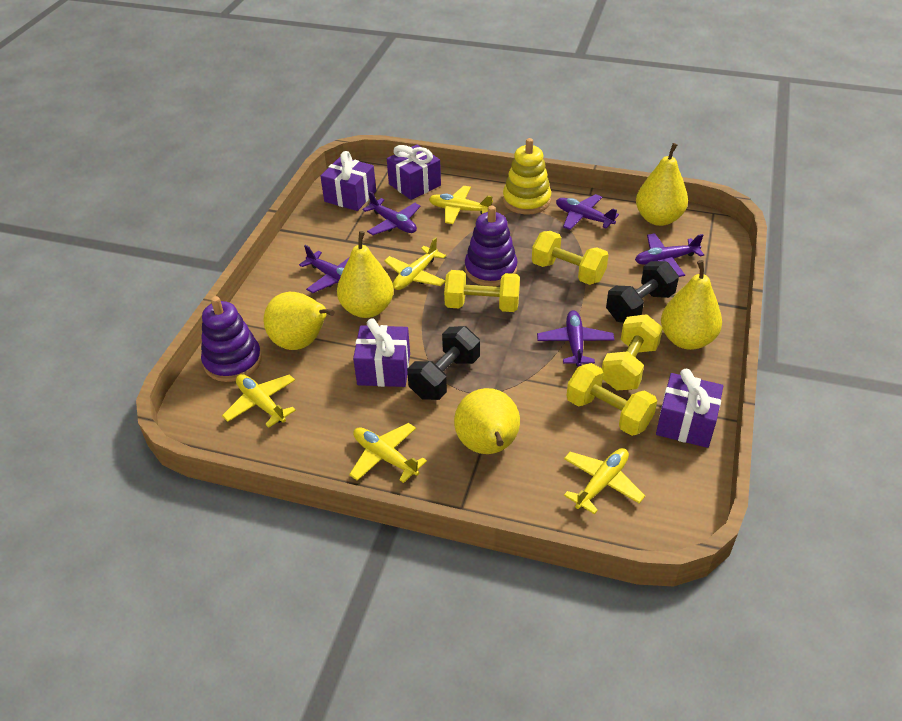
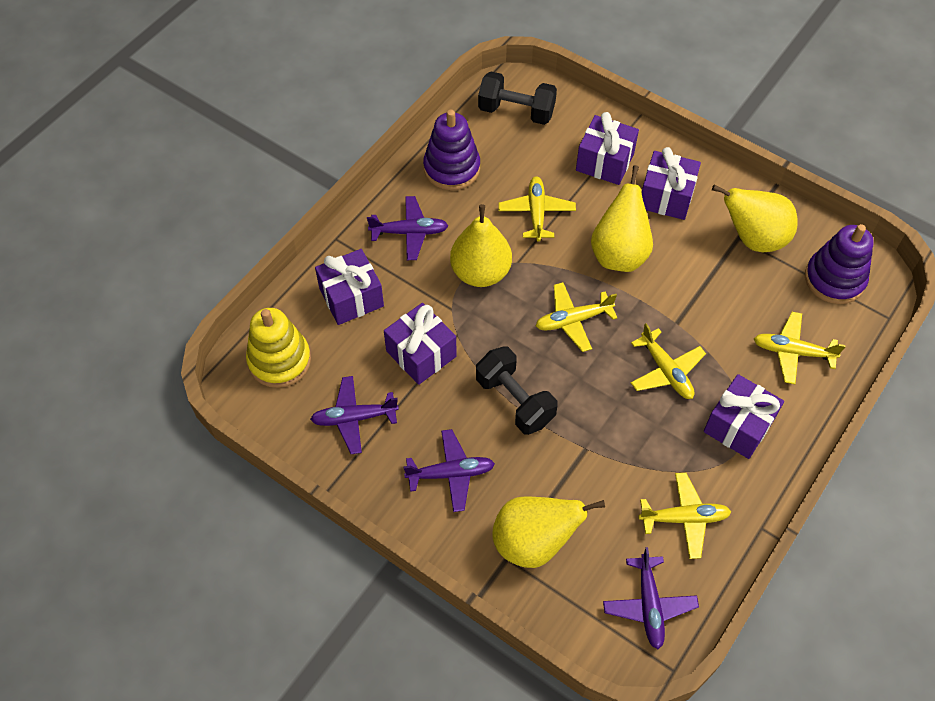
purple gift: [320,151,376,211] [353,318,410,387] [387,145,441,200] [656,369,723,448] = 4 -> [315,249,384,325] [384,303,457,385] [576,112,639,185] [642,147,701,220] [704,374,784,459] = 5
purple plane: [299,245,349,293] [362,191,421,235] [537,310,614,367] [556,194,619,230] [635,233,704,277] = 5 -> [310,376,399,454] [367,196,449,260] [403,429,495,512] [603,547,699,649] = 4
yellow dumbbell: [444,270,520,312] [532,231,609,285] [566,363,657,436] [602,314,663,391] = 4 -> none = 0
yellow pear: [264,292,335,350] [337,231,394,318] [454,388,520,454] [636,143,688,226] [661,260,722,350] = 5 -> [450,204,512,287] [492,496,605,568] [591,165,653,272] [712,185,798,252] = 4

